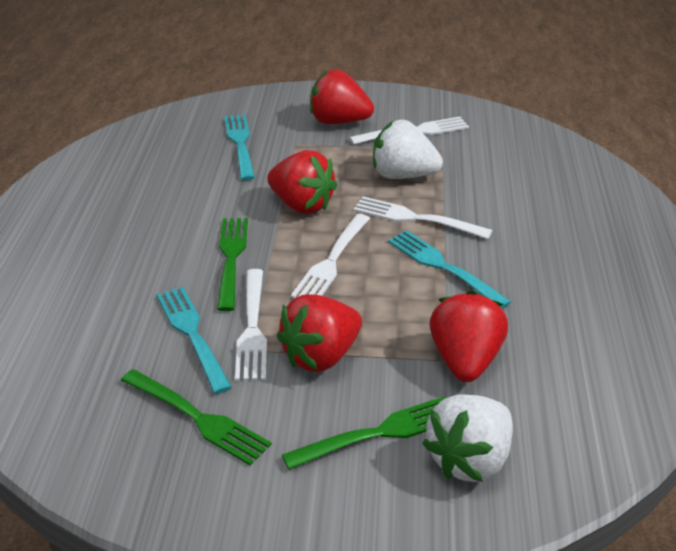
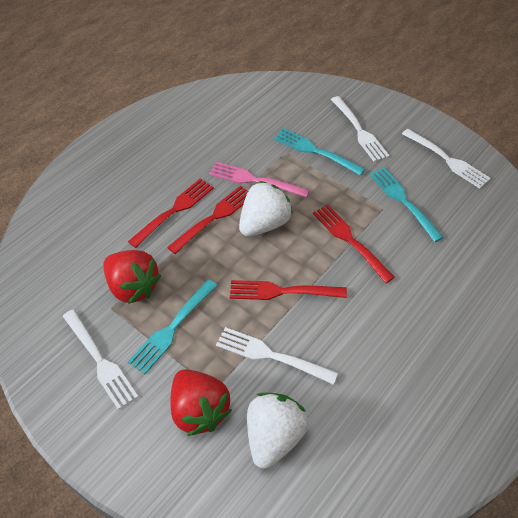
green fork: [121,369,271,465] [217,218,248,311] [282,397,445,470] = 3 -> none = 0
pink fork: none = 0 -> [209,162,309,198] = 1
red fork: none = 0 -> [128,179,214,248] [167,186,248,254] [230,280,347,300] [313,204,395,283] = 4
red strawberry: [267,150,337,214] [277,294,362,372] [310,70,374,124] [430,291,508,382] = 4 -> [104,250,161,304] [170,369,232,436] = 2

